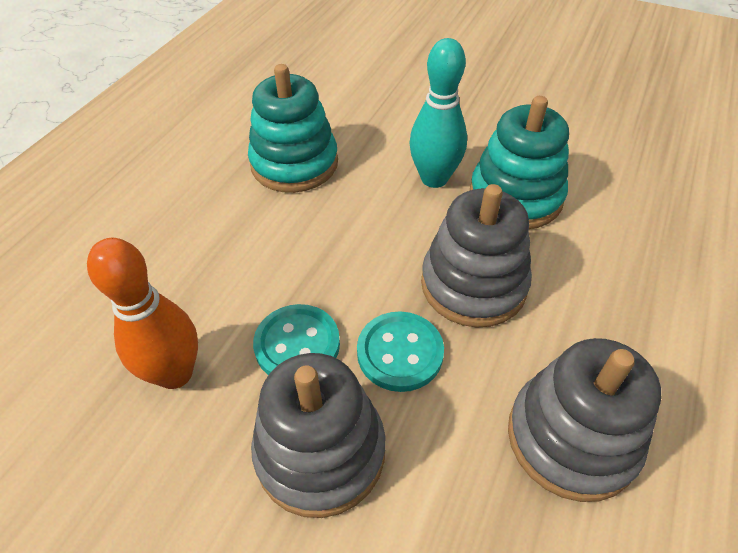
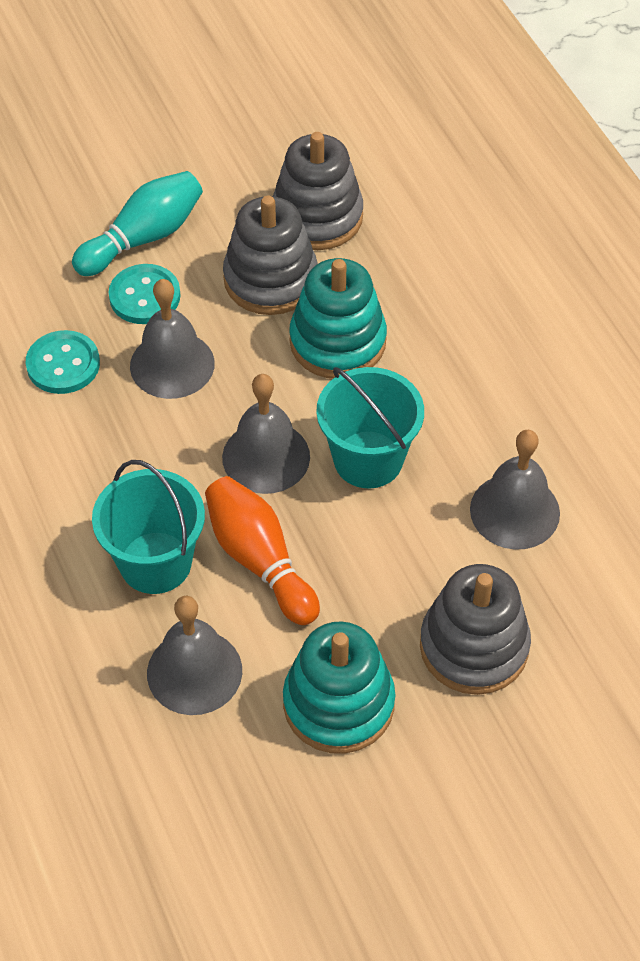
grey bell: none = 0 -> [130,279,215,399] [147,596,242,715] [222,374,310,494] [470,430,560,550] = 4
turquoise bucket: none = 0 -> [92,460,205,594] [316,367,424,488] = 2

